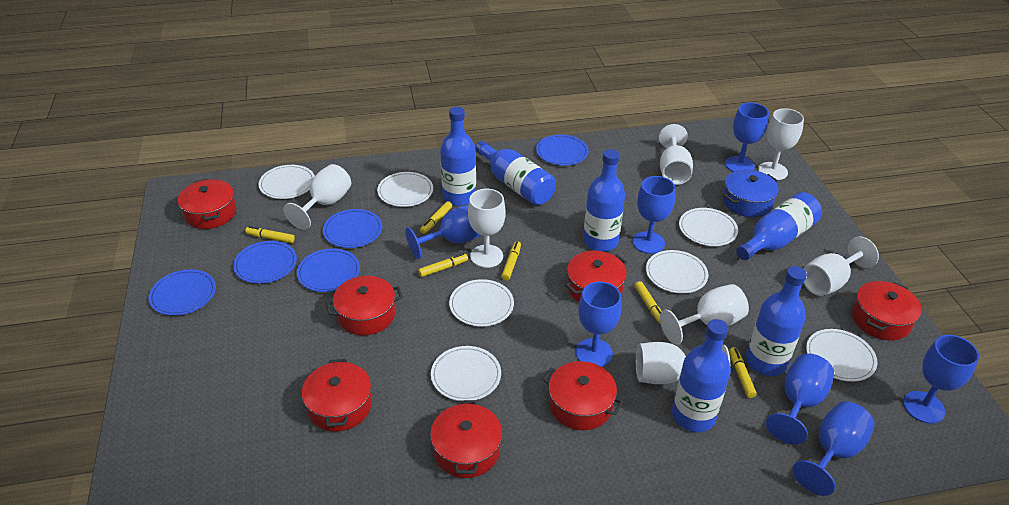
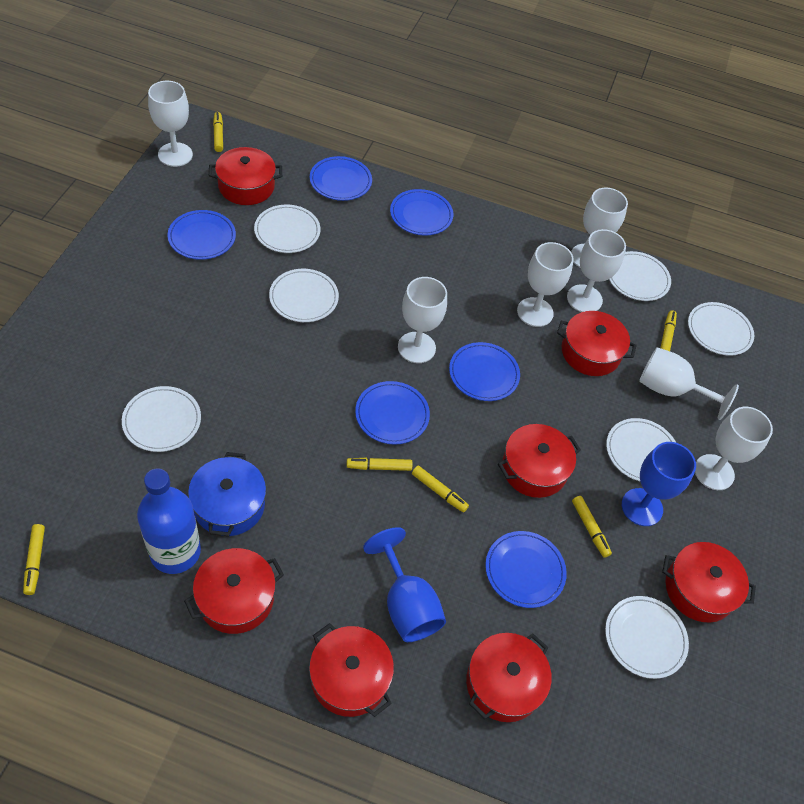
blue bottle: [440,107,476,206] [475,141,556,205] [583,149,625,252] [672,319,731,432] [736,192,822,260] [746,266,807,376] = 6 -> [137,468,201,574] = 1
blue goblet: [406,205,481,259] [576,281,622,367] [632,176,675,254] [725,102,769,172] [766,353,834,445] [792,401,875,496] [903,335,979,424] = 7 -> [363,527,446,642] [622,442,696,526] = 2
blue plate: [149,269,216,316] [233,241,297,284] [297,249,360,292] [323,209,382,248] [536,135,589,166] = 5 -> [168,210,236,260] [310,156,372,201] [355,381,430,445] [390,189,453,235] [449,342,520,401] [485,531,567,608] = 6

